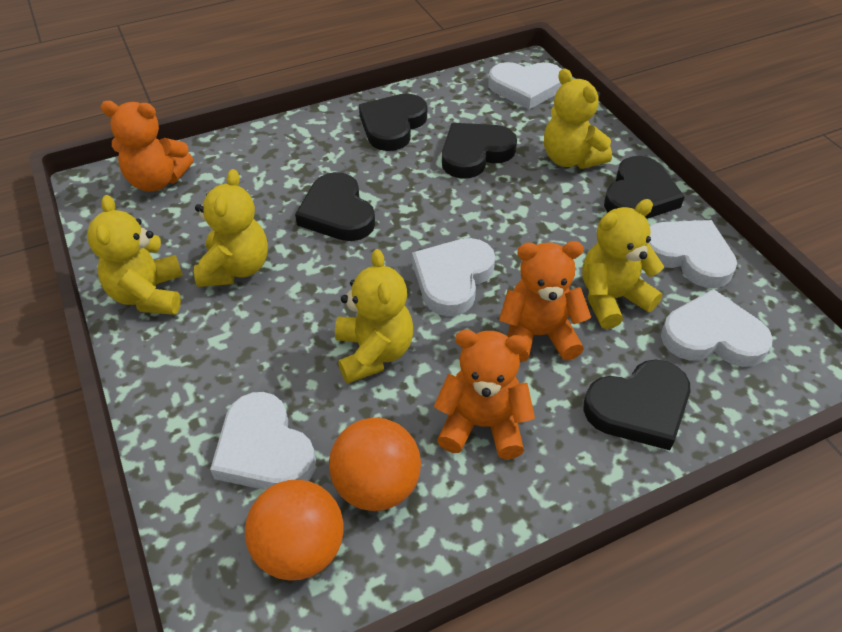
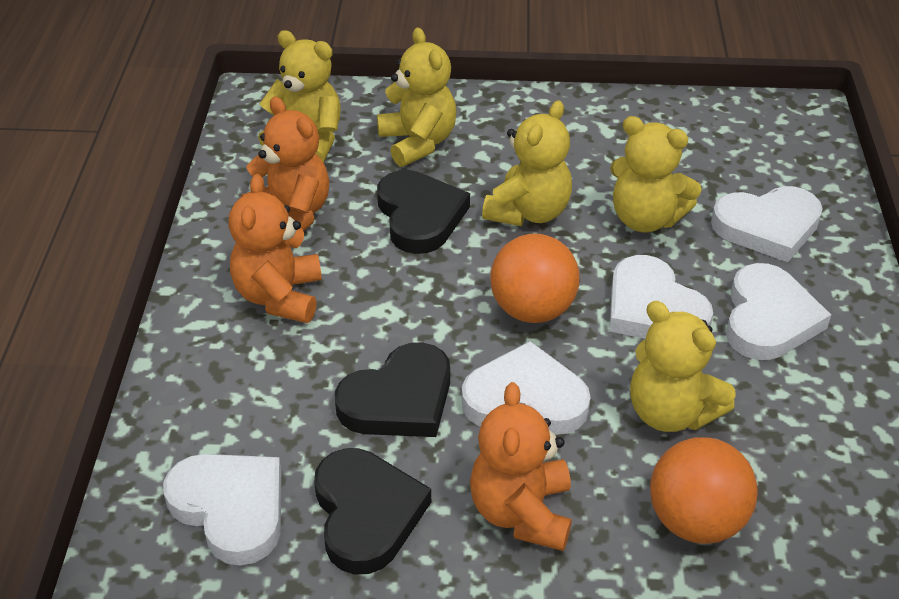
black heart: [295,172,375,241] [359,93,427,151] [442,123,517,178] [583,359,690,450] [604,156,685,219] = 5 -> [314,448,431,575] [335,342,450,437] [377,170,470,254] = 3

